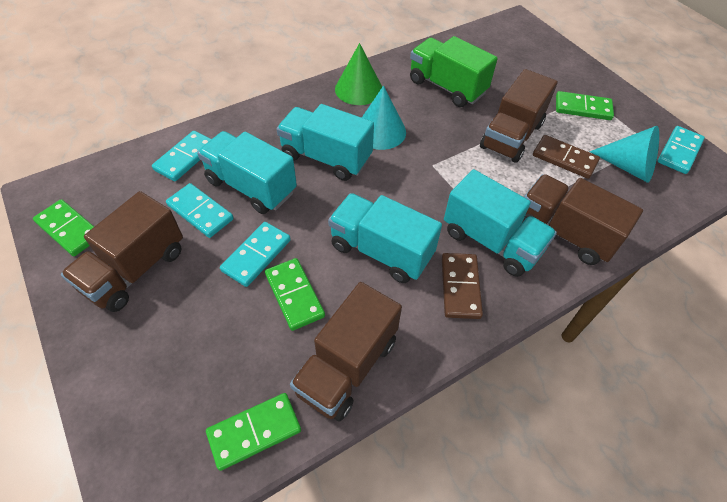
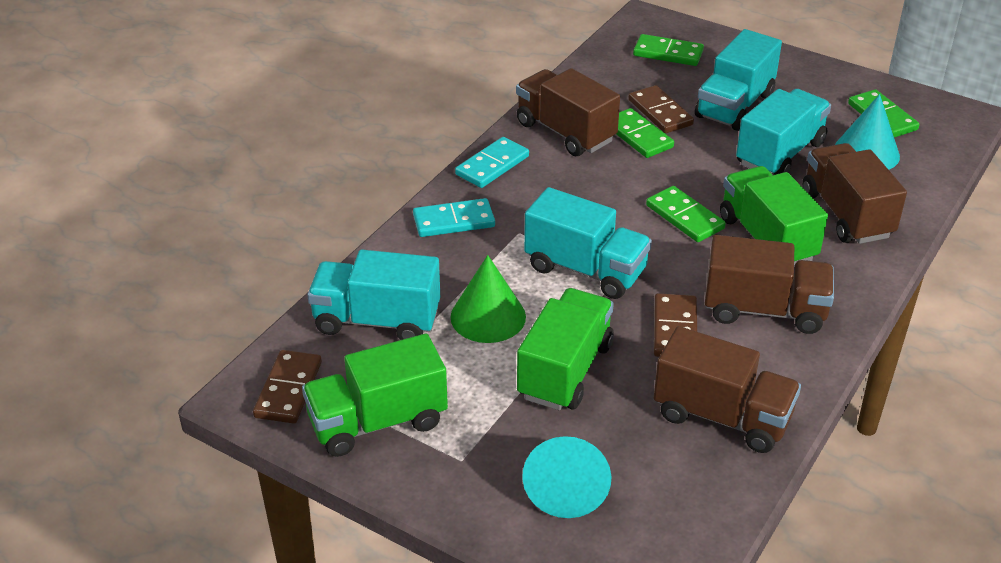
brown domino: [442,253,483,319] [533,135,600,179] = 2 -> [253,350,322,424] [628,85,694,133] [654,293,697,357] = 3
green truck: [410,36,498,107] = 1 -> [302,334,448,457] [517,288,614,410] [720,166,828,266] = 3
turquoise domino: [152,131,211,181] [166,183,234,238] [220,222,291,287] [658,126,705,174] = 4 -> [413,198,495,237] [455,137,529,188] = 2

